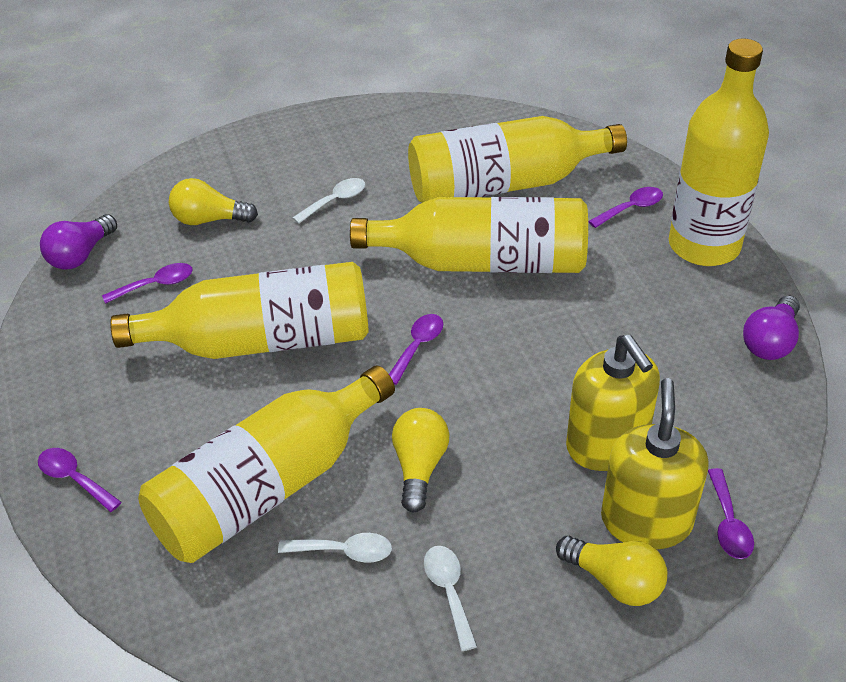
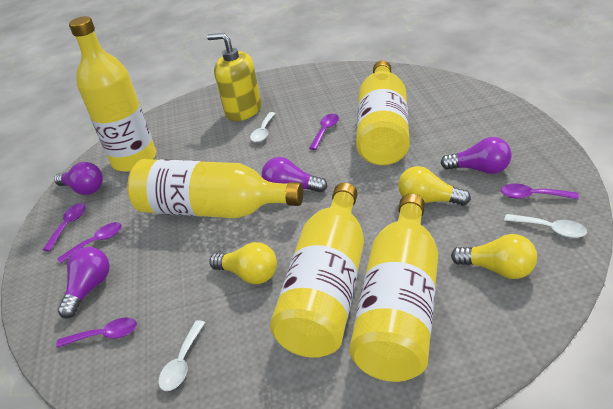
purple light bulb: [40,214,117,270] [743,295,800,360] = 2 -> [54,162,103,195] [58,247,110,318] [262,157,327,193] [441,137,511,174] = 4
yellow soap dispenser: [566,335,660,471] [601,378,709,550] = 2 -> [207,33,261,121] = 1

